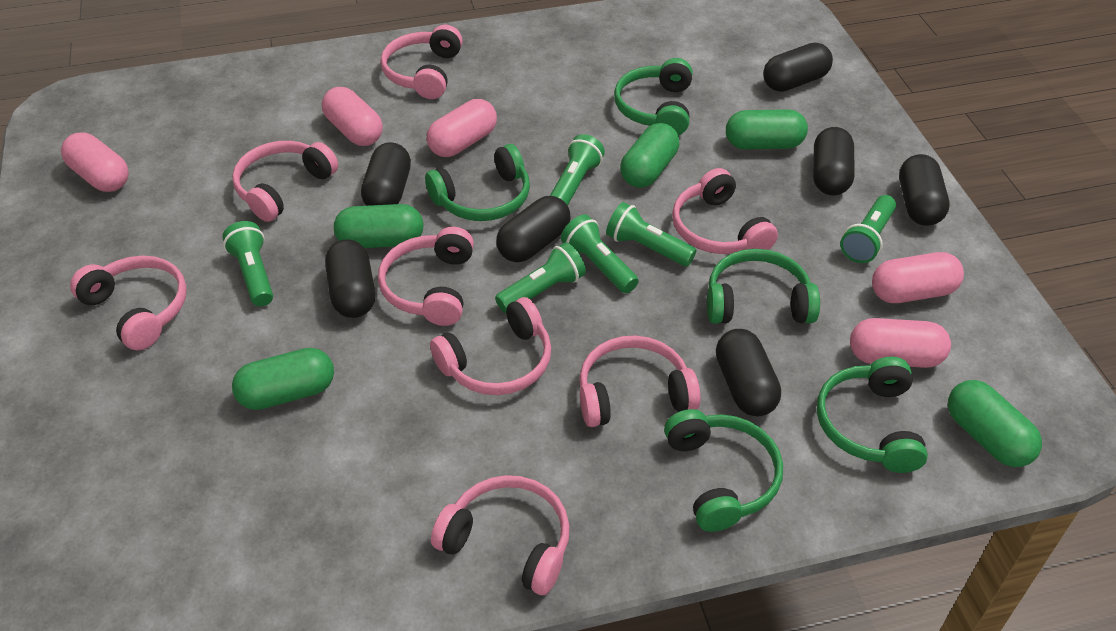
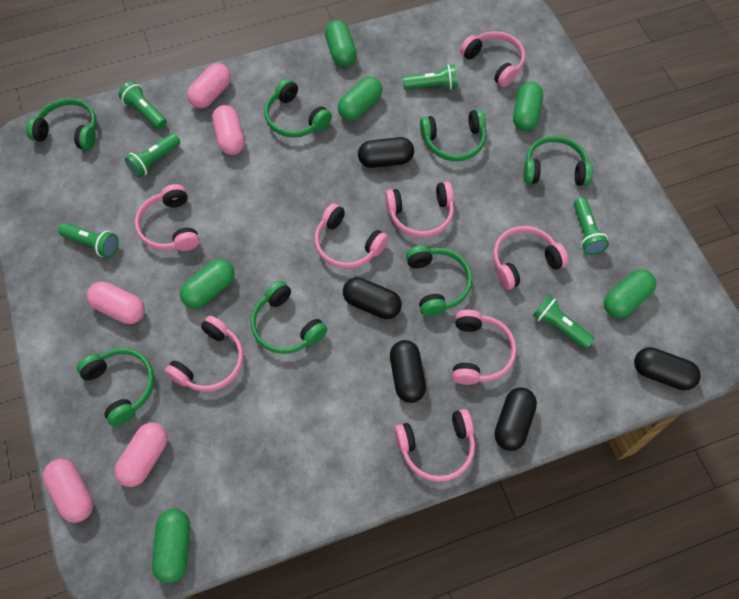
black capsule: [325,239,375,318] [361,142,411,206] [496,196,571,262] [716,329,781,417] [763,43,833,92] [813,127,855,195] [899,154,950,226] = 7 -> [343,277,402,319] [358,137,414,168] [390,340,426,403] [495,388,537,451] [634,347,701,390] = 5
green capsule: [232,348,334,410] [334,204,424,248] [620,123,679,188] [726,109,808,150] [948,380,1042,467] = 5 -> [152,509,190,583] [180,259,235,309] [325,20,357,67] [338,77,383,121] [513,82,543,131] [604,269,656,318] = 6
green headphones: [425,144,530,221] [614,58,693,136] [664,409,783,532] [707,249,820,324] [817,357,928,473] = 5 -> [26,98,97,150] [77,348,154,426] [251,281,327,354] [264,78,332,138] [406,245,472,317] [420,109,486,161] [523,135,593,186] = 7

